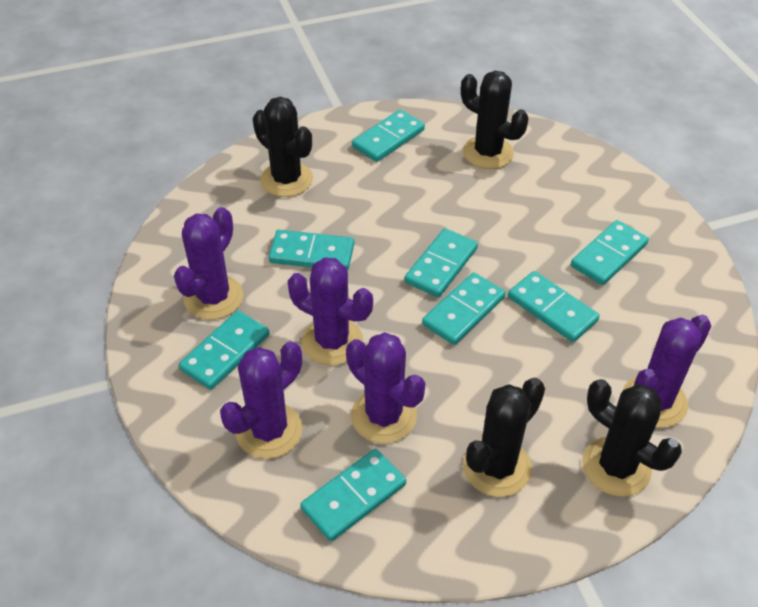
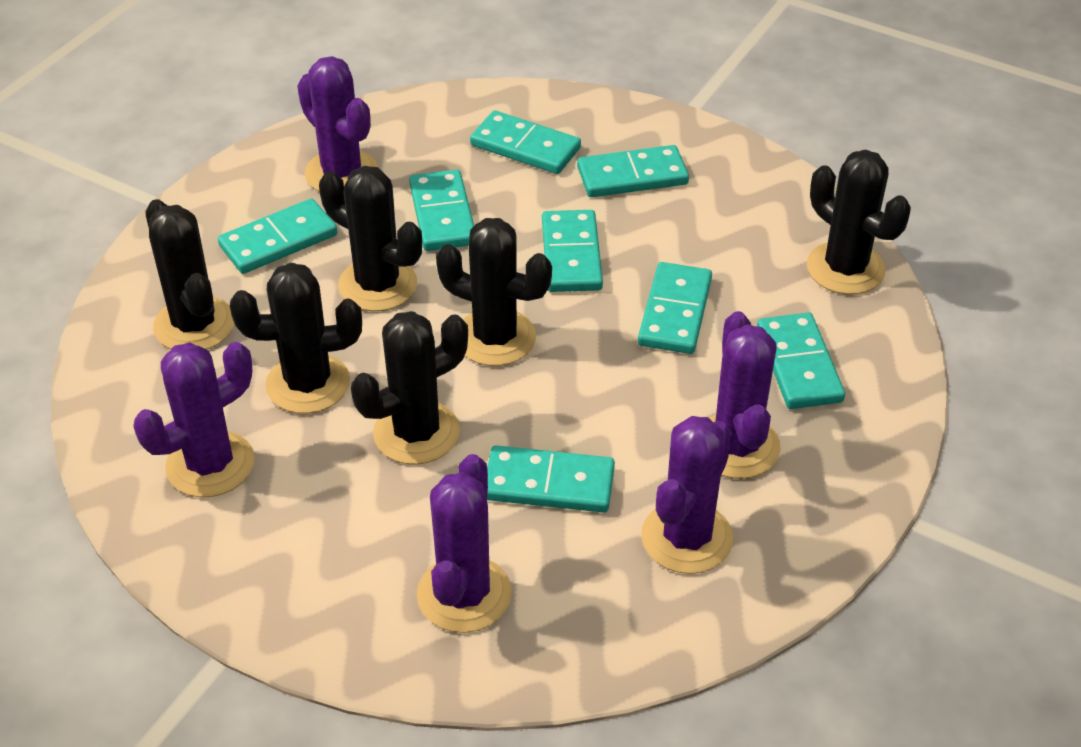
black cactus: [253,97,313,197] [461,71,528,169] [463,378,545,497] [582,379,682,497] = 4 -> [145,199,234,350] [230,263,362,414] [319,166,422,311] [351,311,468,465] [436,218,552,366] [807,149,911,295] = 6

